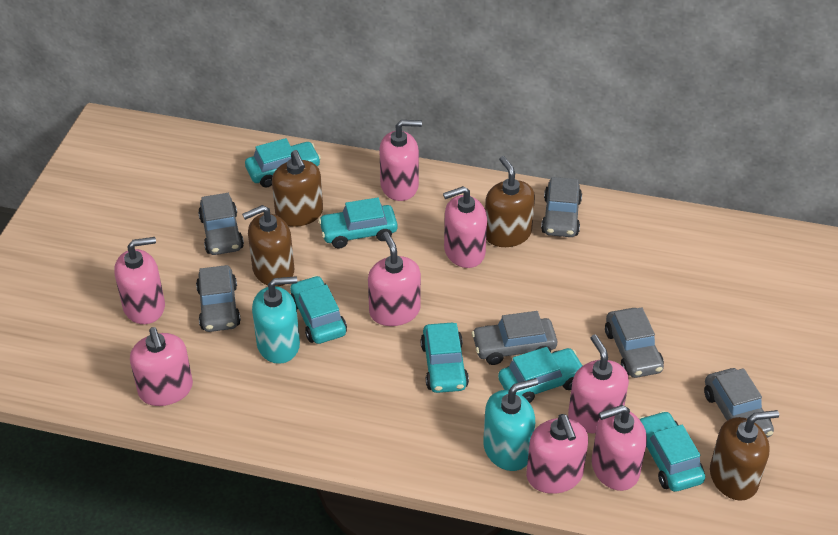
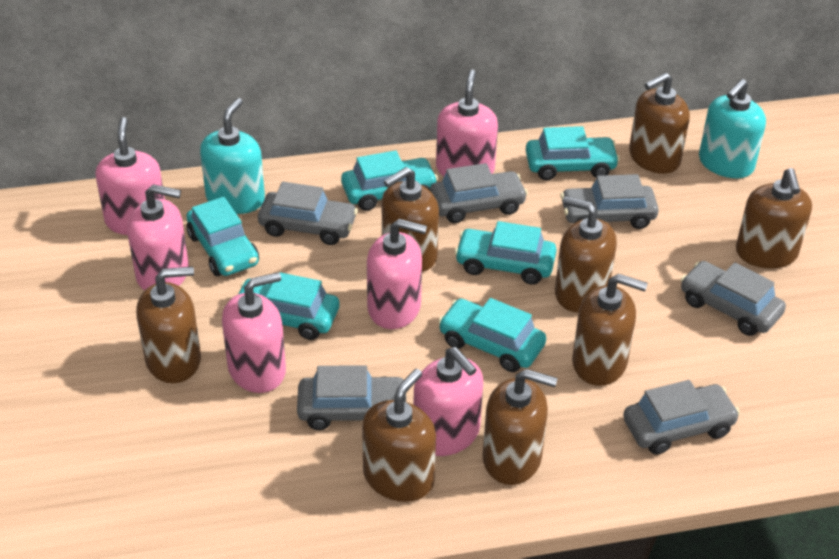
brown soap dispenser: [242,205,294,287] [272,150,323,227] [485,156,535,247] [710,410,779,501] = 4 -> [136,266,201,383] [362,369,436,502] [382,167,439,272] [483,369,558,485] [555,196,617,312] [572,274,648,386] [629,73,690,174] [736,168,812,268] = 8
pink soap dispenser: [114,237,165,324] [130,327,193,406] [368,232,421,326] [379,120,422,201] [443,186,487,268] [526,414,588,494] [568,335,629,433] [592,405,647,491] = 8 -> [96,117,165,235] [127,184,189,291] [222,272,286,393] [367,219,427,329] [413,347,483,456] [436,69,498,176] = 6

